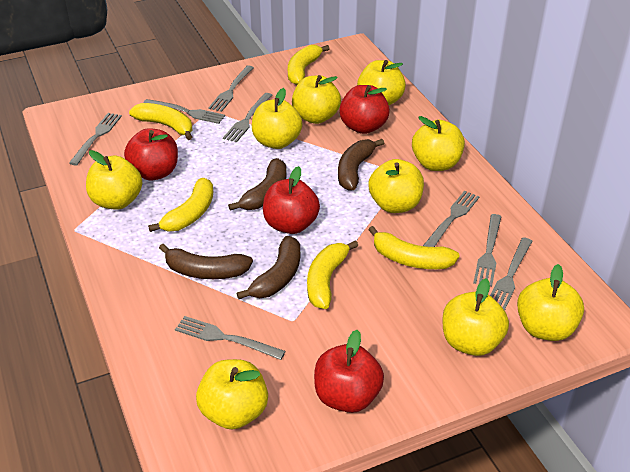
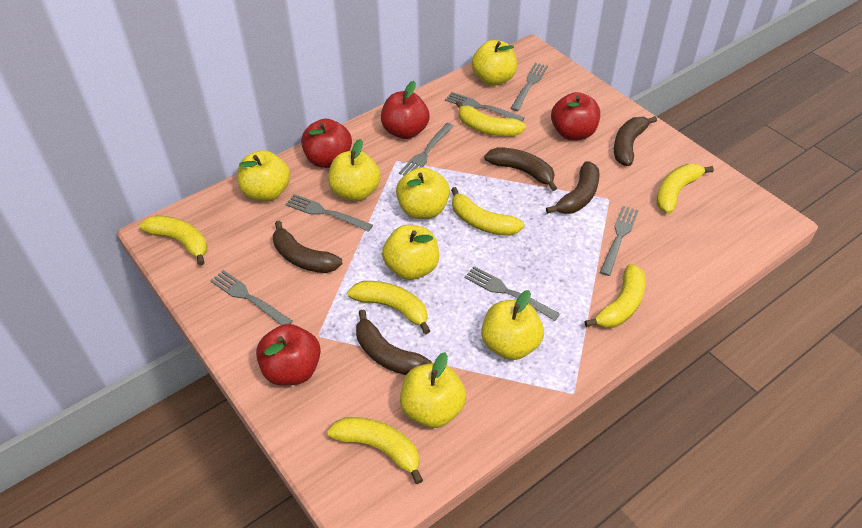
brown banana: [159,244,253,279] [228,158,286,211] [236,236,300,299] [338,139,384,191] = 4 -> [273,221,342,273] [356,309,432,375] [484,147,557,191] [546,161,600,214] [614,116,657,166] = 5
grey fork: [69,113,122,165] [143,99,225,124] [175,316,286,360] [208,65,254,112] [223,93,272,143] [423,191,480,247] [473,214,501,287] [490,237,532,311] = 8 -> [210,270,293,325] [285,194,373,232] [399,123,454,176] [445,92,524,122] [464,266,560,321] [510,63,548,111] [600,206,639,276] = 7
yellow apple: [86,150,142,210] [196,359,268,430] [252,88,302,149] [292,75,341,124] [357,60,406,105] [368,159,424,213] [412,116,465,171] [443,278,509,356] [517,264,584,341] = 9 -> [237,150,290,201] [328,139,381,201] [382,225,439,280] [396,167,450,219] [400,352,466,428] [472,40,517,86] [481,290,544,360] = 7
yellow banana: [129,103,193,140] [148,178,213,232] [288,45,330,85] [307,240,358,309] [369,226,460,269] = 5 -> [139,216,207,266] [327,417,423,484] [347,281,430,334] [451,187,524,236] [456,101,526,137] [584,264,646,328] [657,164,714,214] = 7

